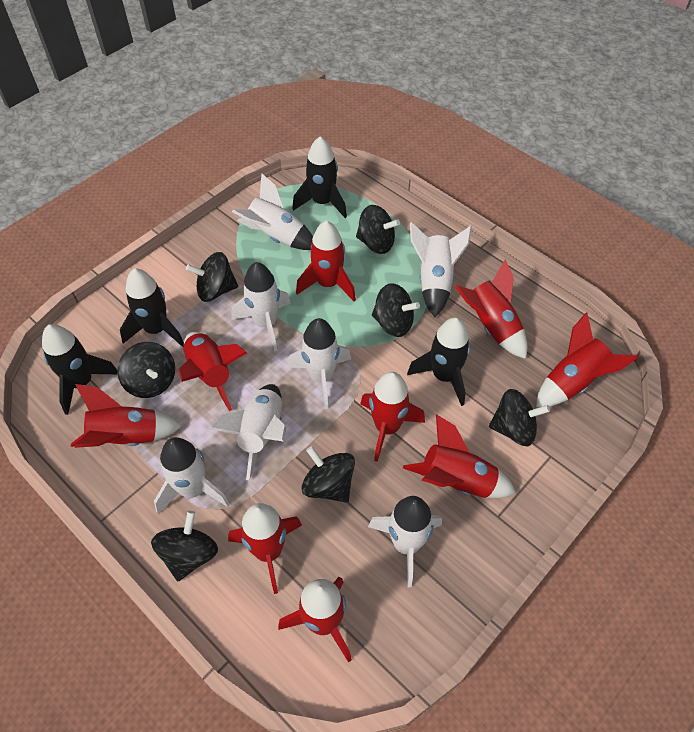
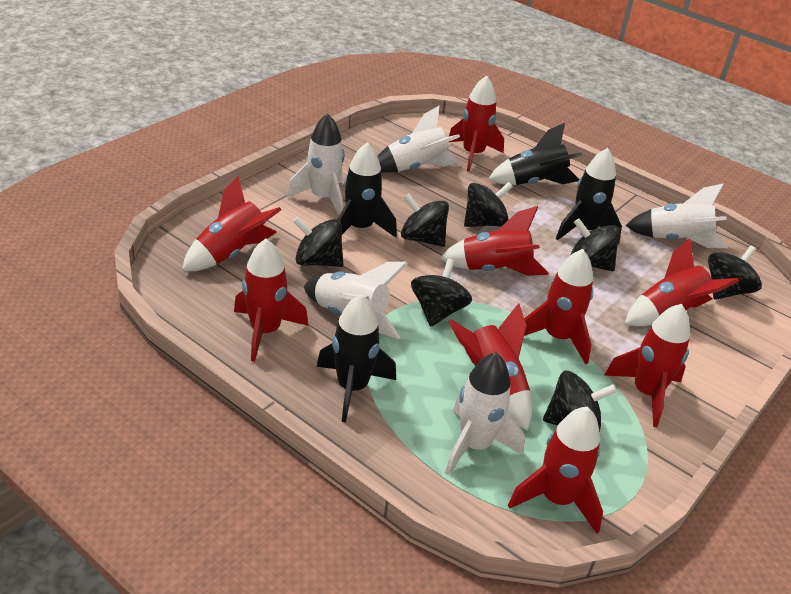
white rocket: [154,437,229,514] [210,384,286,480] [231,262,291,352] [232,173,313,250] [287,318,351,409] [368,496,442,587] [410,222,472,317] = 7 -> [287,113,345,215] [304,262,408,339] [377,106,460,172] [445,352,525,475] [626,183,728,248] = 5

